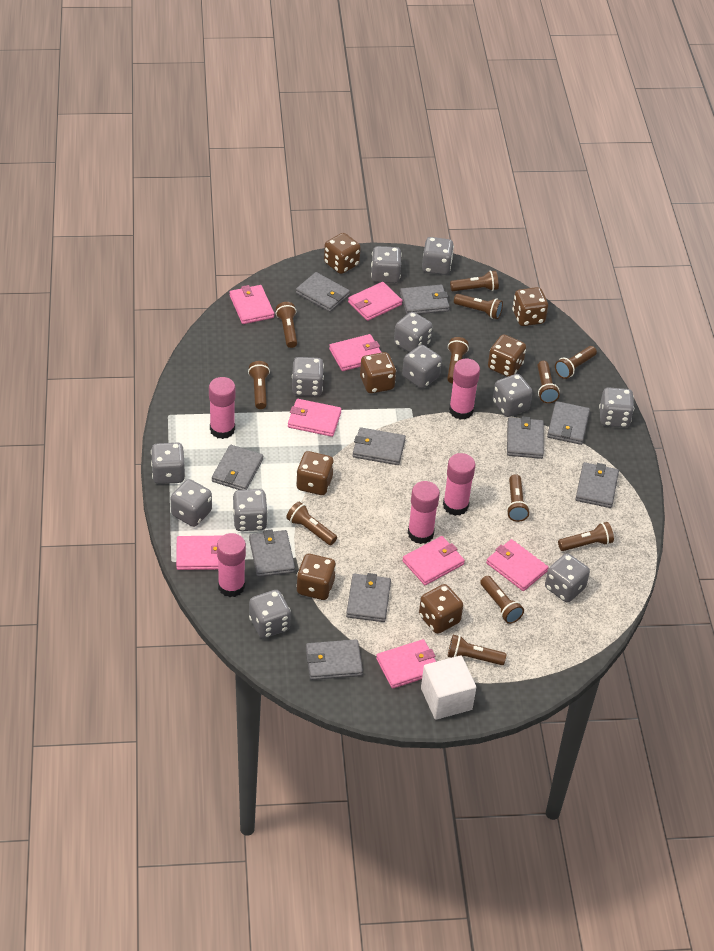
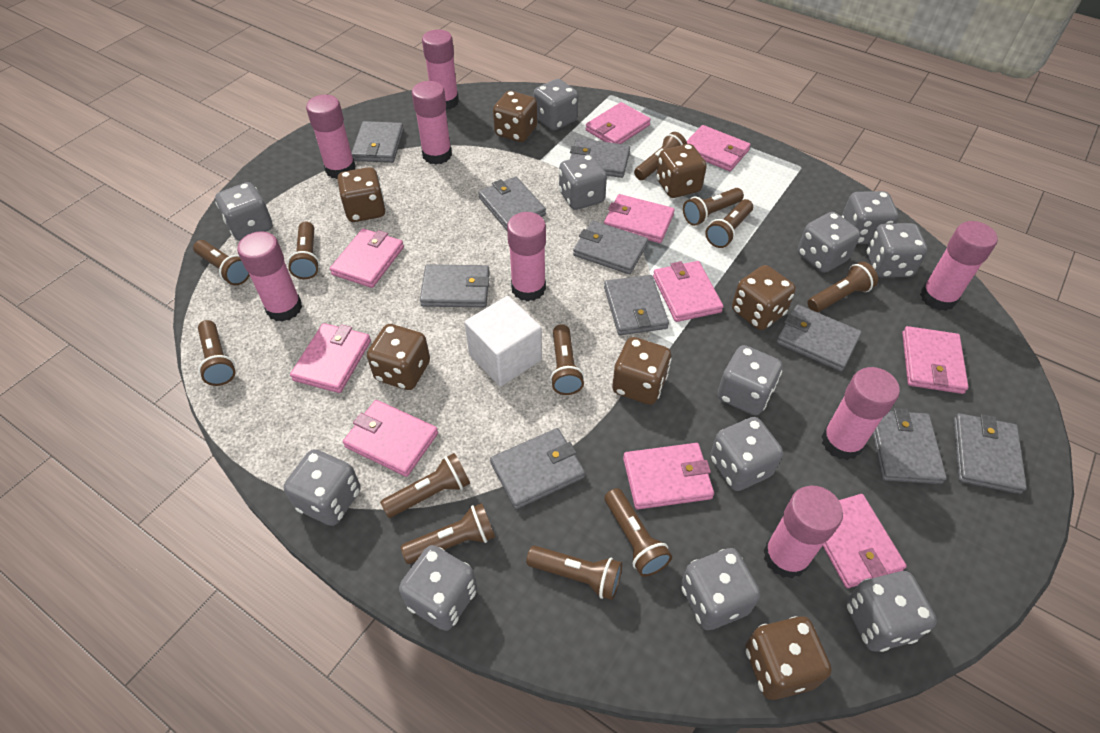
pink glue stick: [209,377,236,439] [217,533,246,597] [408,481,440,544] [443,453,475,516] [449,359,480,420] = 5 -> [237,231,302,322] [306,95,356,179] [412,81,452,165] [422,29,459,110] [507,212,546,301] [763,486,843,579] [821,367,900,460] [920,221,998,311] = 8
pink wallet: [176,536,222,570] [230,285,274,324] [288,399,342,437] [329,334,382,371] [348,282,403,321] [376,639,436,689] [402,536,465,585] [486,539,549,591] = 8 -> [290,323,371,393] [330,229,404,288] [343,400,438,477] [586,102,651,144] [604,194,675,243] [623,443,714,510] [653,261,724,322] [687,125,751,171] [823,494,907,588] [902,326,969,394] = 10

